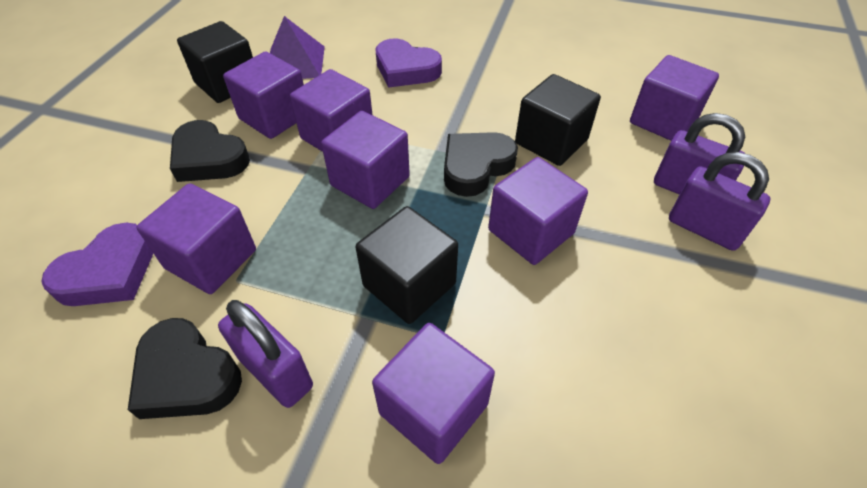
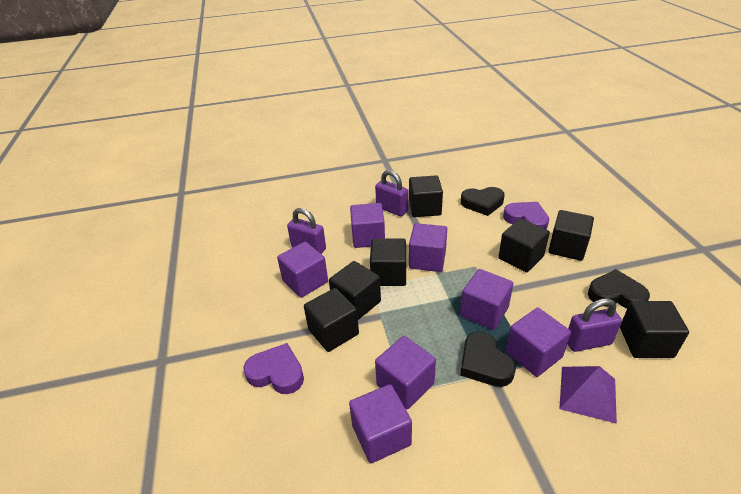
black cube: [177,21,253,103] [356,206,458,324] [515,74,601,166] = 3 -> [304,288,359,352] [329,261,381,320] [370,239,406,286] [409,175,443,217] [498,218,550,273] [548,210,594,261] [620,301,689,358] = 7

